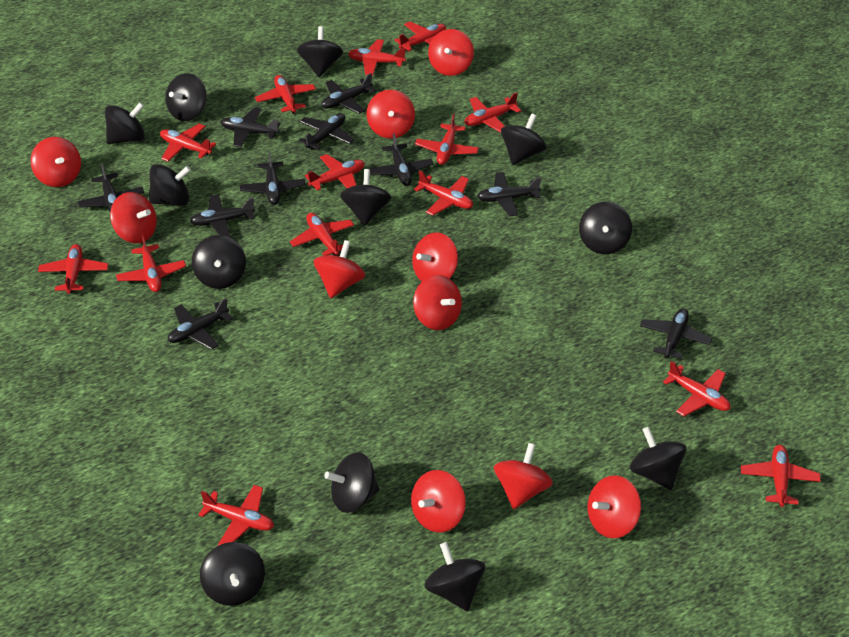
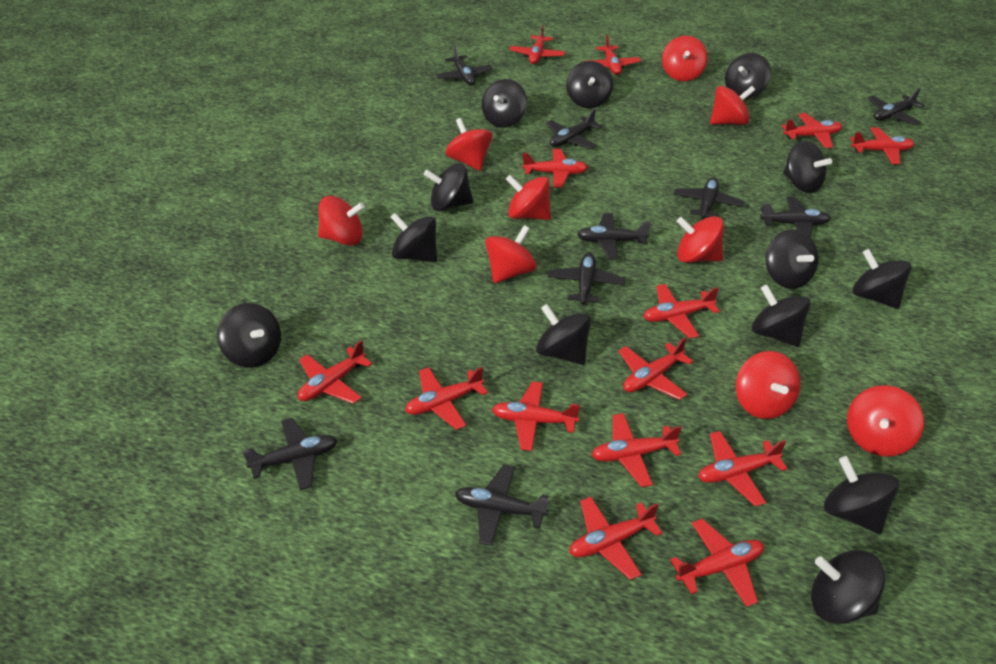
black plane: [77,164,144,212] [167,298,233,350] [190,194,255,238] [221,107,281,148] [240,151,305,205] [298,113,355,150] [321,73,377,114] [369,133,433,186] [477,172,541,216] [640,308,712,359] = 10 -> [243,418,337,490] [436,45,493,85] [455,464,549,546] [546,109,602,149] [548,253,625,305] [577,213,651,260] [674,177,744,220] [760,197,831,238] [868,88,924,125] = 9
black spinning top: [105,102,145,144] [149,164,191,206] [166,73,207,121] [192,235,246,289] [200,542,265,606] [297,26,343,77] [324,452,380,513] [340,169,391,226] [424,542,485,611] [501,114,547,165] [579,202,632,254] [630,427,686,490] = 12 -> [217,303,281,368] [391,213,437,262] [424,163,473,211] [482,79,527,128] [536,304,591,365] [566,61,613,108] [725,53,771,99] [752,285,811,347] [765,229,819,289] [783,141,832,193] [811,550,885,624] [824,456,899,534] [852,249,912,309] = 13
red spinning top: [30,137,81,187] [110,192,157,243] [314,240,365,298] [366,90,415,139] [411,470,466,532] [412,232,458,281] [413,275,462,330] [428,29,474,76] [494,443,553,509] [587,475,641,538] = 10 -> [318,196,365,246] [445,118,492,171] [485,225,537,283] [506,175,551,220] [662,36,707,81] [676,216,724,263] [710,86,755,125] [736,351,800,419] [847,385,924,457] = 9

